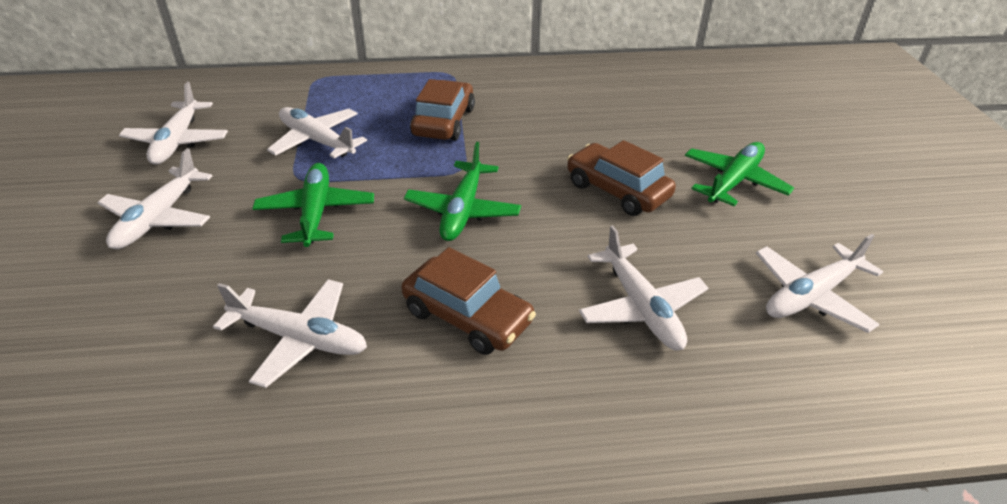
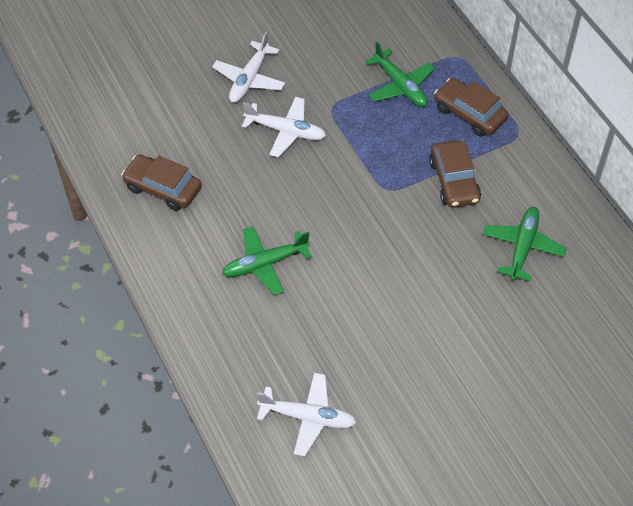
white plane: [97,148,212,249] [119,82,228,165] [213,279,367,388] [267,107,367,159] [579,225,708,350] [756,234,883,333] = 6 -> [212,32,285,103] [242,97,326,157] [257,373,357,456] = 3

